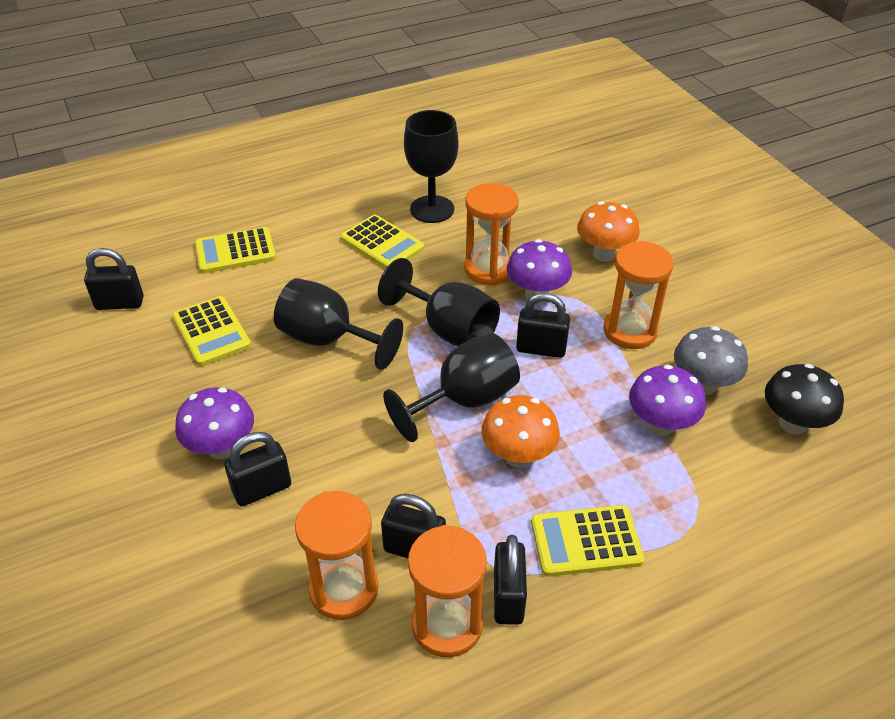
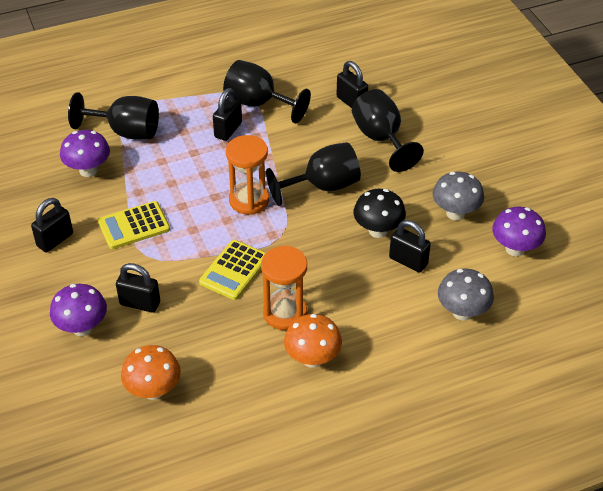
grey mushroom: [674,326,748,395] = 1 -> [433,171,484,220] [438,269,494,321] = 2
orange hourglass: [295,491,378,620] [408,525,487,657] [464,183,519,285] [603,241,674,349] = 4 -> [226,135,269,215] [261,246,307,330] = 2
yellow calculator: [172,296,251,366] [195,227,276,274] [341,215,424,269] [531,505,645,577] = 4 -> [98,201,170,249] [199,240,266,300] = 2

